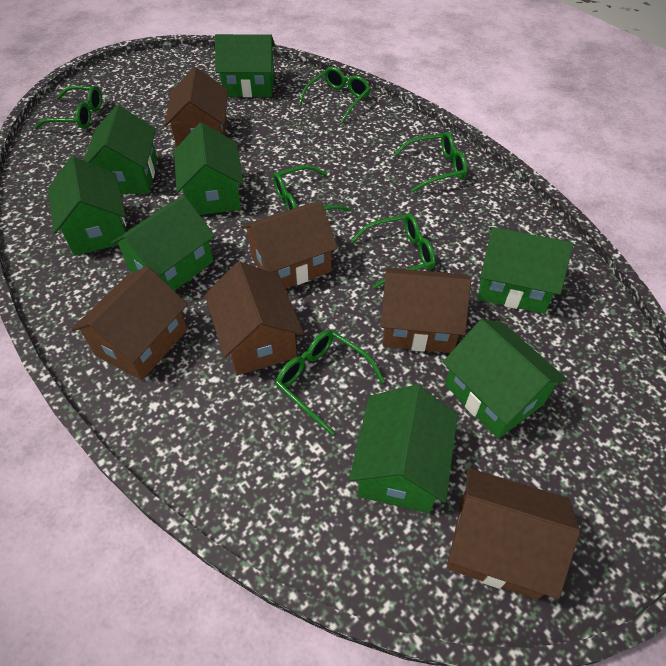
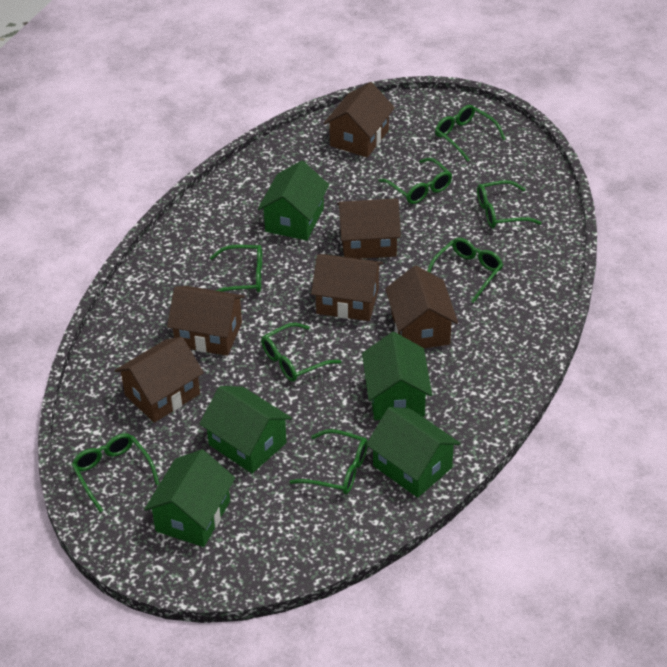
green glasses: [35,86,102,129] [273,165,351,212] [275,330,385,435] [299,67,370,123] [350,214,436,289] [393,132,467,192] = 6 -> [71,433,160,512] [210,245,262,293] [261,323,341,382] [289,429,368,494] [379,158,452,204] [427,238,503,303] [435,105,506,162] [477,180,542,228] = 8
green house: [48,156,126,256] [84,105,157,194] [111,196,215,291] [174,123,243,215] [215,34,275,97] [349,384,458,514] [443,319,567,439] [477,227,574,314] = 8 -> [144,449,235,547] [199,386,292,473] [257,160,329,241] [362,332,432,420] [366,407,460,498] = 5

